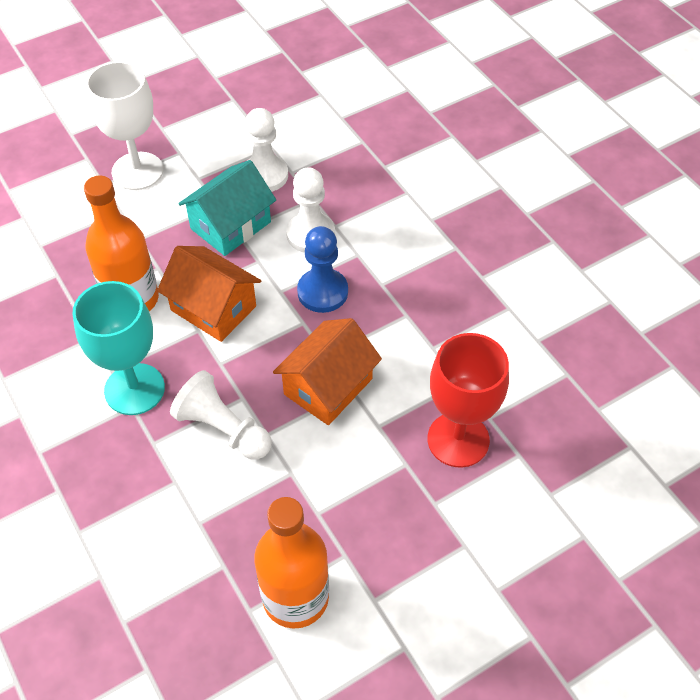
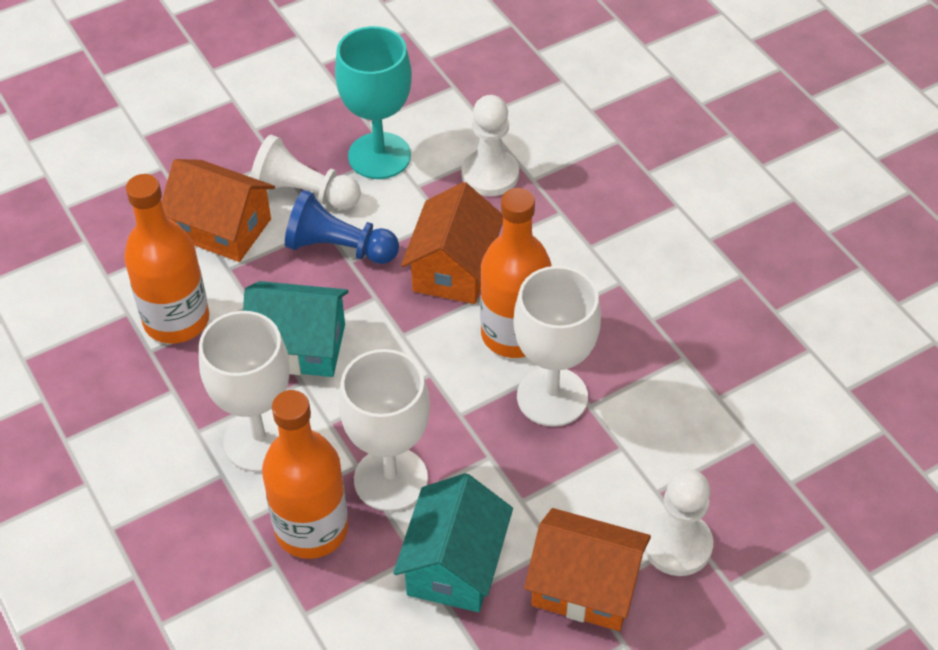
orange bottle: [84,176,159,311] [254,497,329,629] = 2 -> [124,174,210,344] [262,390,348,559] [480,188,552,358] = 3
orange house: [157,246,261,342] [273,318,382,425] = 2 -> [162,159,275,262] [401,182,503,304] [524,508,651,631] = 3
red goblet: [428,333,509,468] = 1 -> none = 0
turquoise house: [178,160,276,256] = 1 -> [243,281,349,377] [393,473,513,612] = 2
white goblet: [86,61,163,190] = 1 -> [199,311,290,472] [339,349,430,511] [513,266,601,427] = 3

